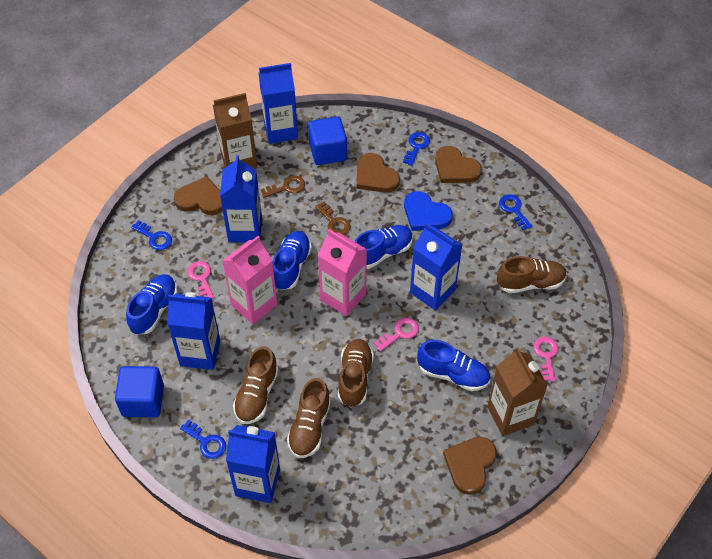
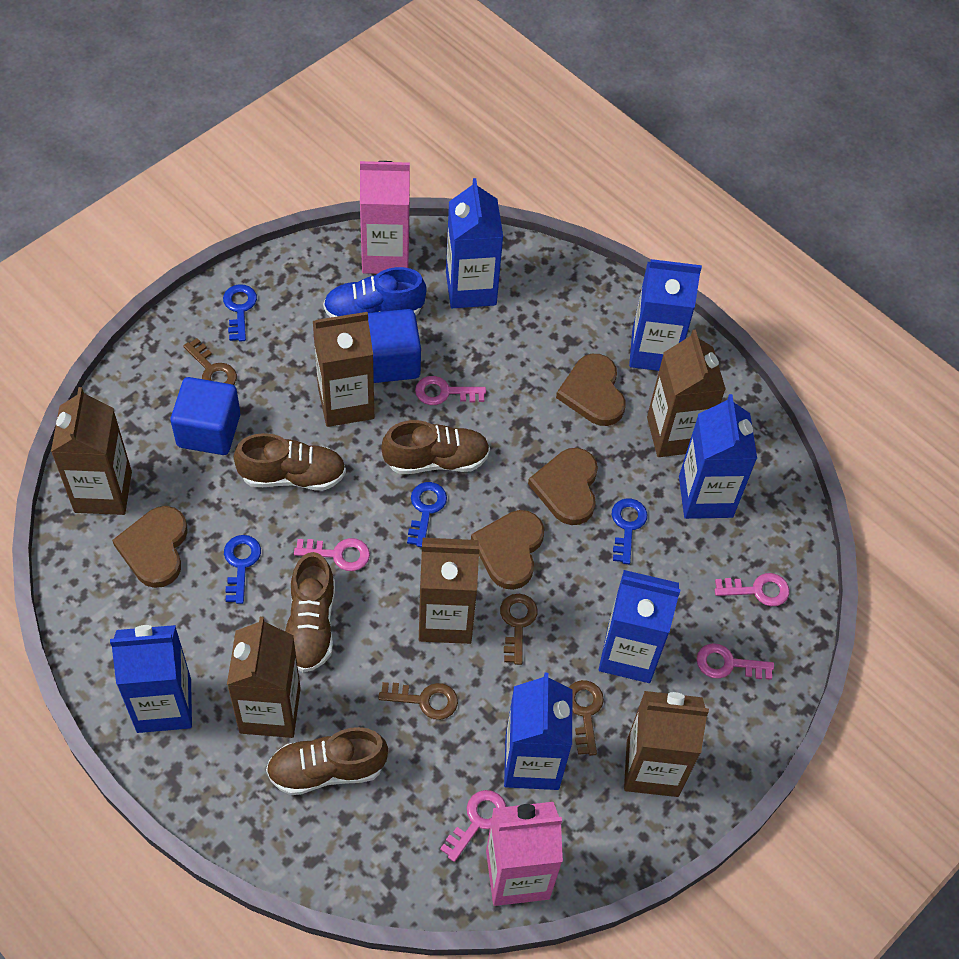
blue carton: [167,292,221,370] [220,155,262,242] [226,425,280,503] [259,63,298,144] [410,223,462,311] = 5 -> [110,625,192,733] [446,178,503,308] [504,673,572,790] [599,570,681,683] [629,259,702,371] [679,394,757,519] = 6
blue heart: [404,191,453,231] = 1 -> none = 0
blue shoe: [126,274,177,335] [273,231,312,290] [355,225,413,269] [417,340,490,391] = 4 -> [323,267,427,317] = 1
brown carton: [213,93,257,169] [487,347,548,436] = 2 -> [51,387,132,515] [227,617,301,738] [313,312,374,427] [419,538,480,644] [624,691,709,797] [647,329,726,457] = 6
brown key: [261,176,305,198] [315,202,351,235] = 2 -> [183,338,237,385] [378,682,458,720] [500,594,537,665] [569,680,604,756] = 4
pink key: [188,261,214,299] [374,318,419,352] [533,337,558,382] = 3 -> [294,538,370,571] [415,376,486,405] [440,790,506,862] [697,643,774,680] [715,573,789,606] = 5

